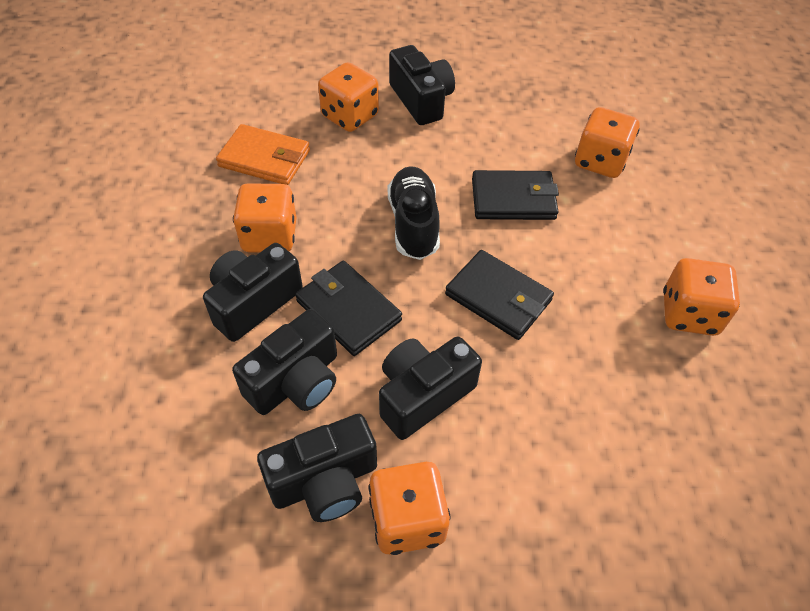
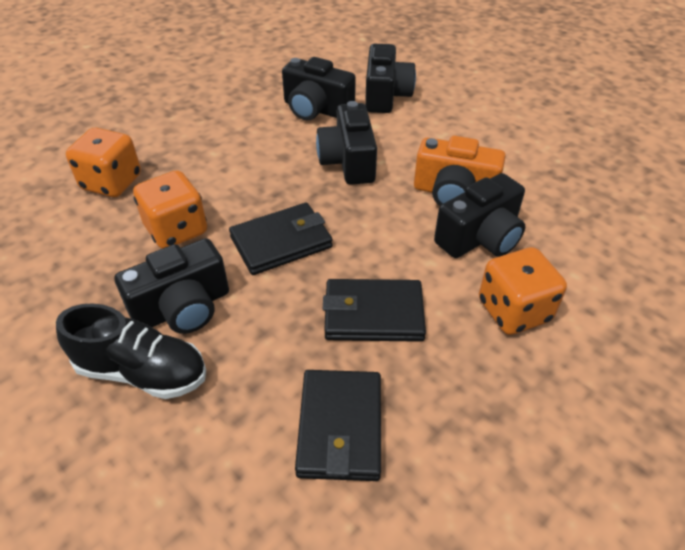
orange camera: none = 0 -> [414,136,506,206] = 1
orange dice: [233,183,296,253] [318,62,379,132] [368,462,451,555] [575,107,640,178] [663,258,740,336] = 5 -> [66,128,141,197] [133,170,207,249] [479,247,567,335] = 3
orange wallet: [216,124,310,185] = 1 -> none = 0

